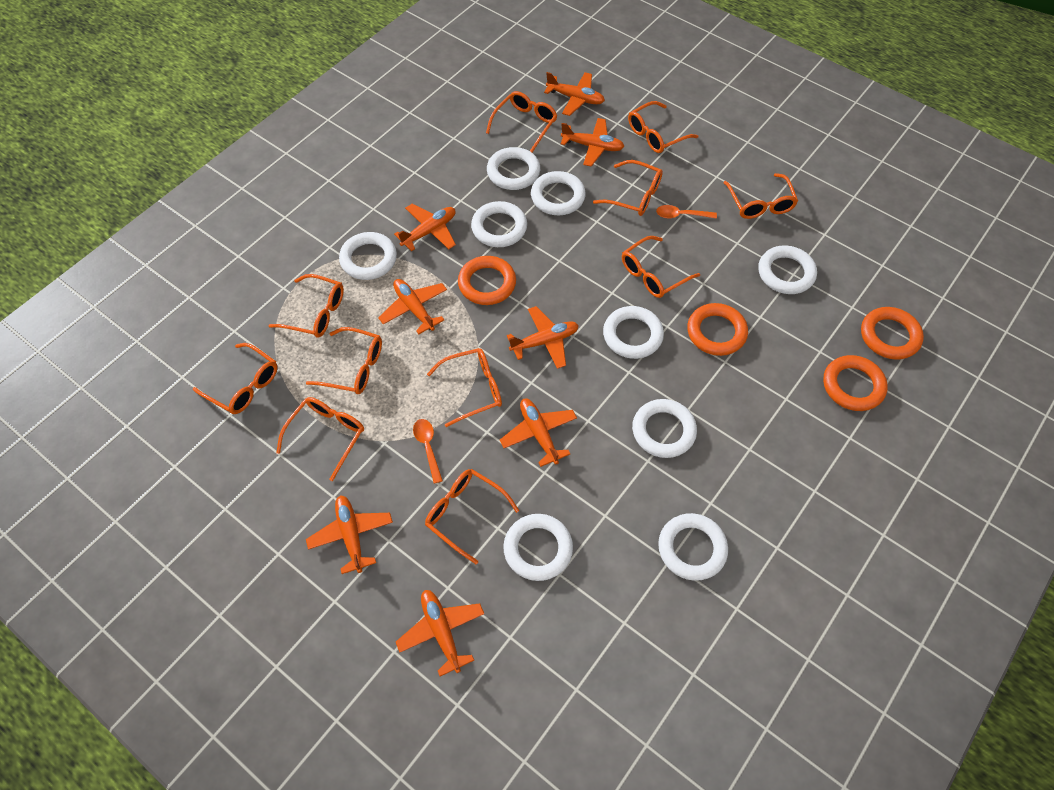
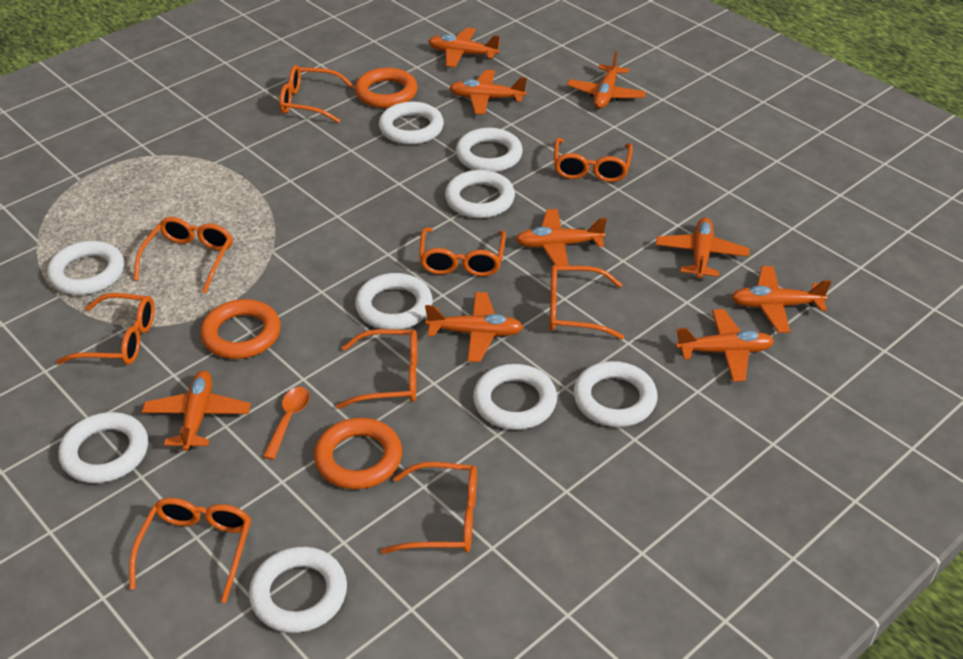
orange glasses: [193,343,278,414] [268,274,344,338] [276,397,364,481] [306,327,382,394] [425,469,519,564] [427,348,502,427] [486,91,557,153] [593,160,663,216] [622,236,700,298] [628,101,698,153] [723,173,798,219] = 11 -> [56,293,155,365] [129,498,251,603] [134,217,233,294] [280,65,354,123] [336,329,417,409] [381,462,477,554] [419,227,506,276] [550,265,624,340] [554,138,633,182] = 9
orange plane: [306,495,393,574] [378,279,447,334] [394,204,456,251] [396,590,485,676] [500,399,577,467] [507,306,579,369] [544,72,605,116] [561,118,625,166] = 8 -> [142,370,251,451] [425,292,523,362] [428,27,500,68] [449,70,527,114] [516,209,607,266] [567,51,646,109] [656,218,750,280] [676,309,774,382] [731,266,831,333] = 9
orange ring: [458,256,516,305] [687,303,748,356] [823,355,888,411] [861,307,924,360] = 4 -> [200,299,281,359] [314,418,402,489] [355,68,418,108] = 3
orange spoon: [413,419,443,484] [656,205,717,219] = 2 -> [263,387,310,460] = 1

